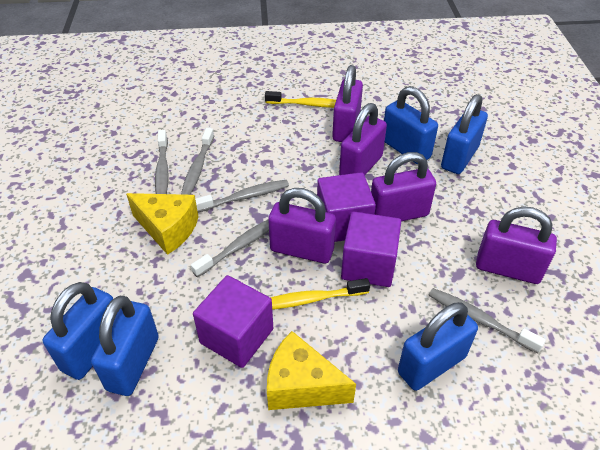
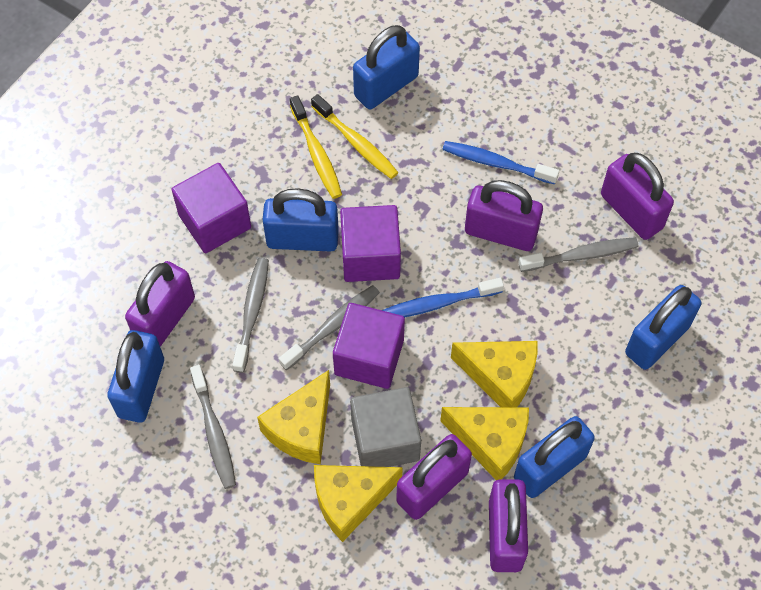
blue toothbrush: none = 0 -> [382,278,504,317] [442,141,559,184] = 2
grey cube: none = 0 -> [350,387,421,467] = 1
grey toothbrush: [155,130,169,194] [181,128,214,195] [191,220,269,277] [195,180,289,212] [429,288,546,354] = 5 -> [190,365,236,489] [232,258,269,373] [279,285,380,370] [518,237,639,272] = 4
yellow cheese: [126,193,199,255] [267,331,356,410] = 2 -> [257,370,330,464] [314,465,403,542] [440,407,529,480] [451,341,538,407] = 4

